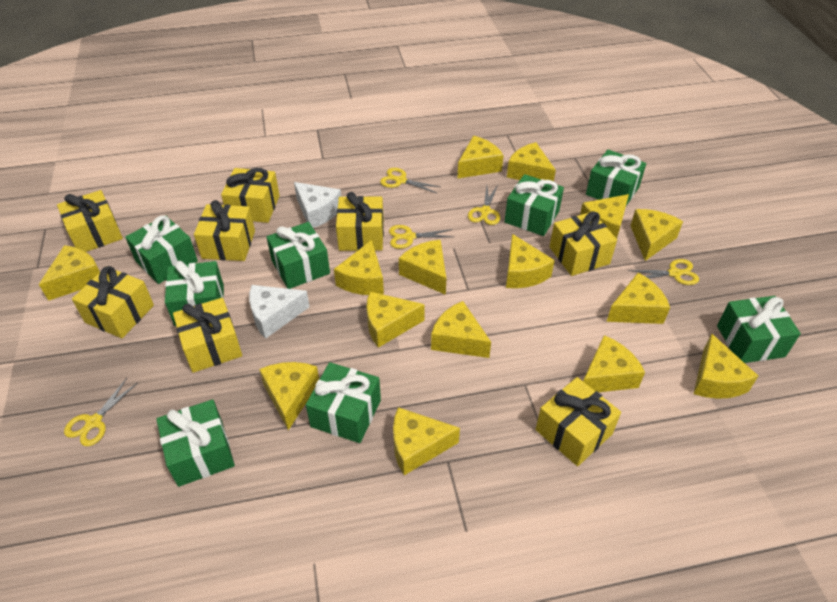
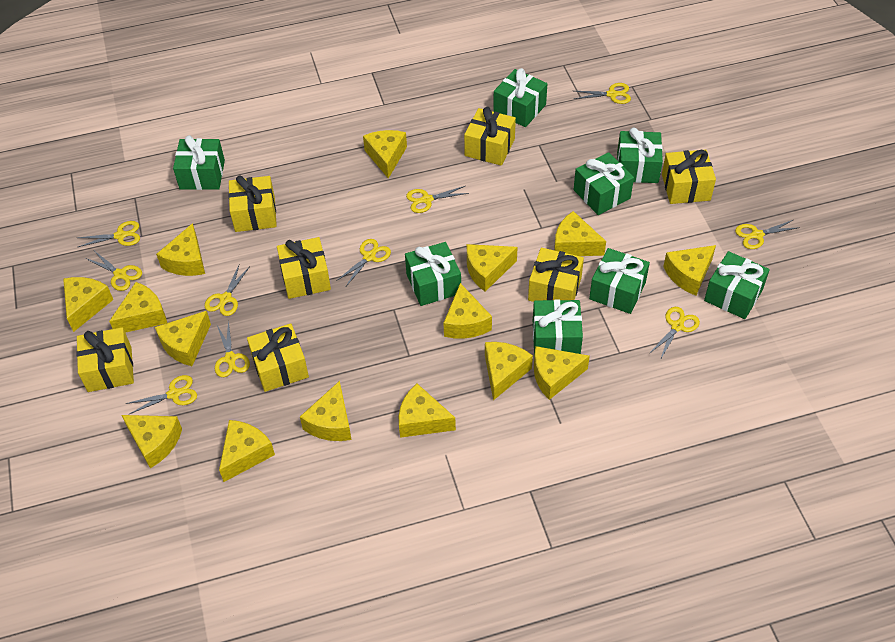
white cheese: [249,285,310,339] [294,182,341,228] = 2 -> none = 0
yellow gift: [57,190,123,252] [72,266,154,338] [173,298,242,373] [194,200,255,261] [221,168,280,223] [336,192,384,251] [536,377,621,466] [549,211,617,276] = 8 -> [76,327,134,392] [228,175,277,232] [247,323,309,392] [277,237,331,299] [464,107,516,166] [528,248,584,302] [662,150,716,204] = 7
yellow scissors: [64,378,137,446] [380,168,440,193] [389,225,453,249] [468,185,500,225] [628,259,699,285] = 5 -> [78,221,140,247] [85,251,142,291] [125,375,197,415] [205,265,250,316] [215,320,250,377] [336,239,391,286] [406,186,469,213] [574,83,631,104] [649,307,700,360] [735,220,800,249] = 10

